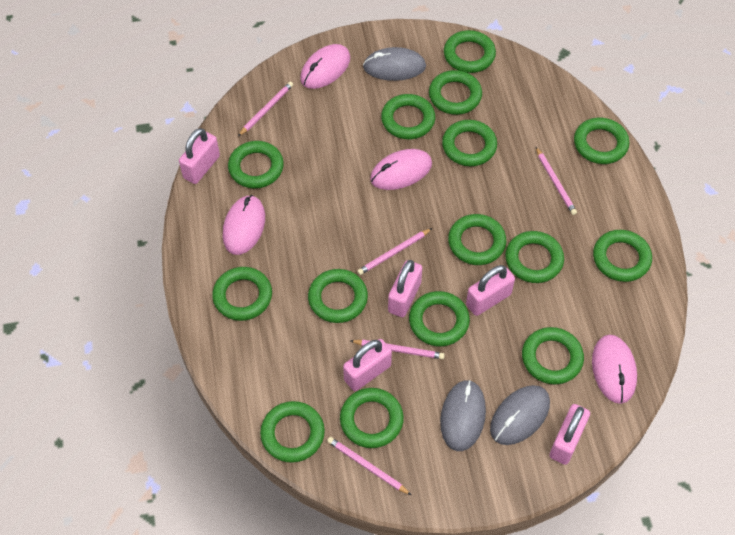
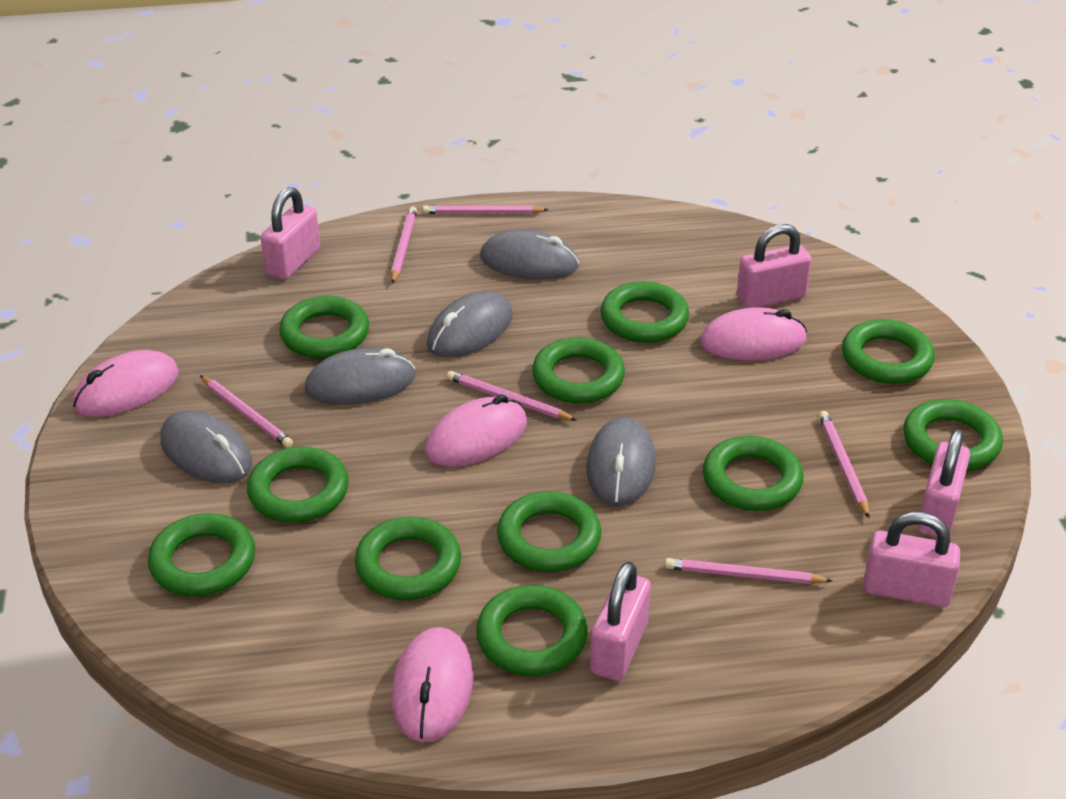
green ring: [212,267,272,321] [228,141,284,189] [260,401,325,463] [308,269,368,323] [340,388,404,448] [381,94,435,139] [409,291,470,346] [429,70,482,115] [442,120,497,166] [444,30,496,73] [448,214,506,265] [505,231,564,283] [522,327,584,385] [574,118,629,164] [593,230,652,282] = 15 -> [148,513,255,596] [247,446,349,523] [279,296,369,358] [355,517,461,600] [476,585,588,676] [497,491,601,572] [532,337,625,404] [600,281,689,343] [703,436,803,511] [842,319,935,384] [903,399,1003,470] = 11
grey mouse: [363,47,426,81] [440,380,486,451] [490,385,550,445] = 3 -> [160,410,252,483] [305,348,415,405] [427,291,513,358] [480,229,579,279] [586,417,656,506] = 5
pink pencil: [238,82,293,136] [327,437,411,495] [350,339,445,359] [357,228,432,275] [536,147,577,215] = 5 -> [200,375,293,448] [391,206,417,284] [422,205,549,214] [447,371,576,420] [665,558,832,584] [819,411,870,518] = 6

